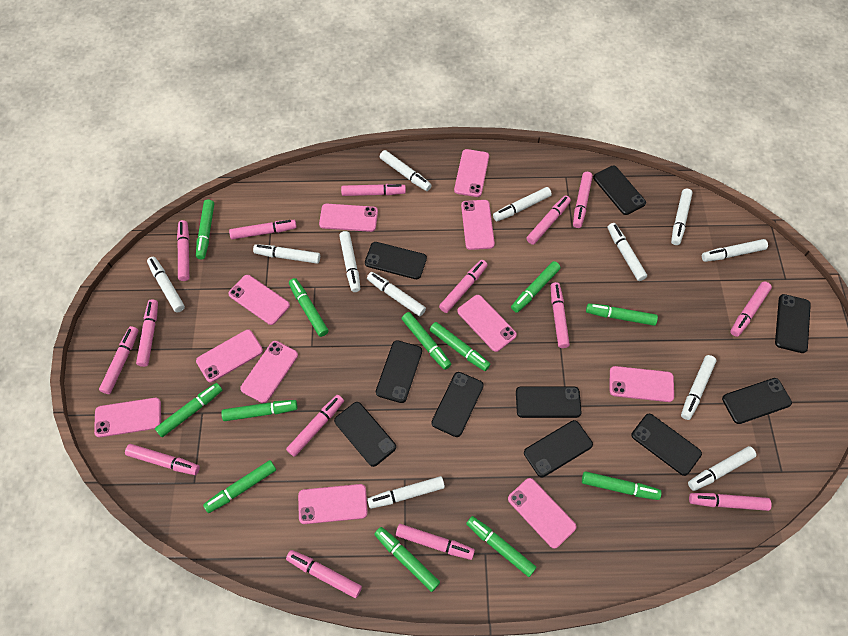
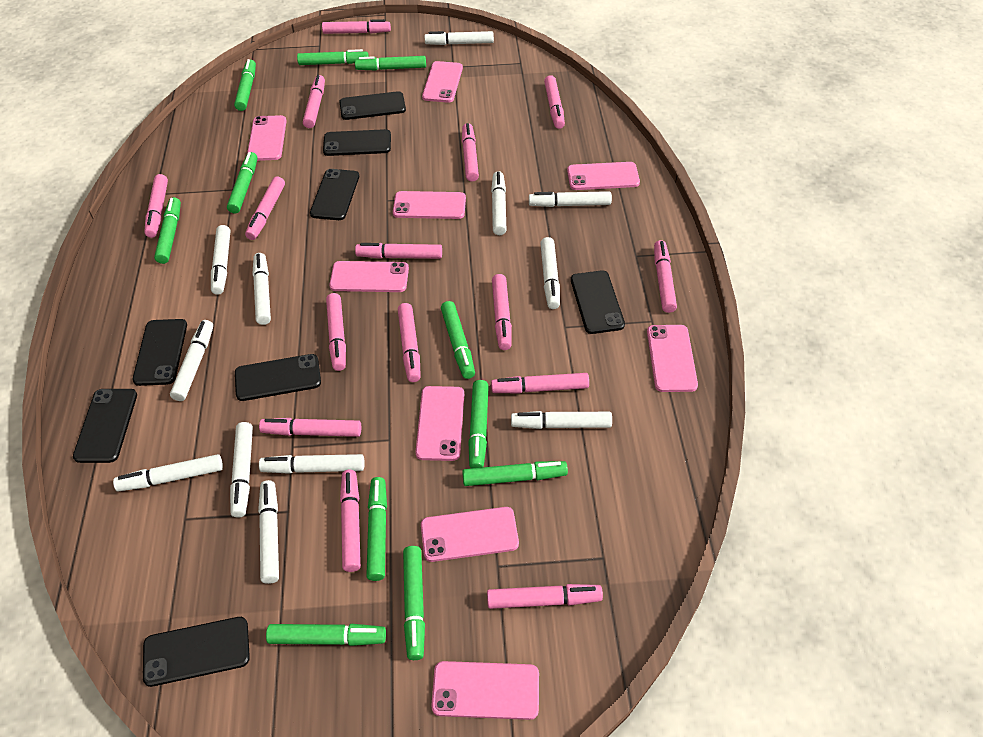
black phone: [334,402,396,467] [365,242,427,279] [376,340,422,403] [431,372,484,437] [516,386,582,418] [524,420,593,477] [593,166,646,215] [632,414,702,476] [722,378,792,424] [775,294,811,353] = 10 -> [73,389,137,463] [132,319,187,386] [143,617,250,687] [235,354,321,401] [310,169,359,220] [323,129,391,156] [339,91,406,120] [571,270,625,334] = 8
green marker: [155,383,222,437] [196,200,214,259] [203,460,276,513] [221,400,297,421] [289,278,329,337] [374,527,440,592] [401,312,451,370] [430,322,490,371] [466,516,536,577] [511,261,561,313] [582,471,661,500] [586,303,658,326] = 12 -> [154,197,181,264] [227,152,258,214] [234,59,256,111] [266,624,386,646] [297,49,369,65] [355,56,426,71] [366,477,387,581] [403,546,425,660] [441,301,475,379] [462,461,568,486] [468,380,489,469] = 11
pink phone: [94,398,161,437] [196,330,263,382] [228,275,290,325] [240,341,298,403] [298,484,368,524] [319,204,378,232] [454,149,489,197] [457,295,517,352] [461,200,495,250] [508,478,577,549] [610,366,674,402] = 11 -> [247,115,287,161] [329,261,409,292] [393,191,466,219] [415,386,464,461] [421,507,519,562] [422,61,463,103] [431,661,539,720] [567,162,640,190] [647,325,698,392] = 9

